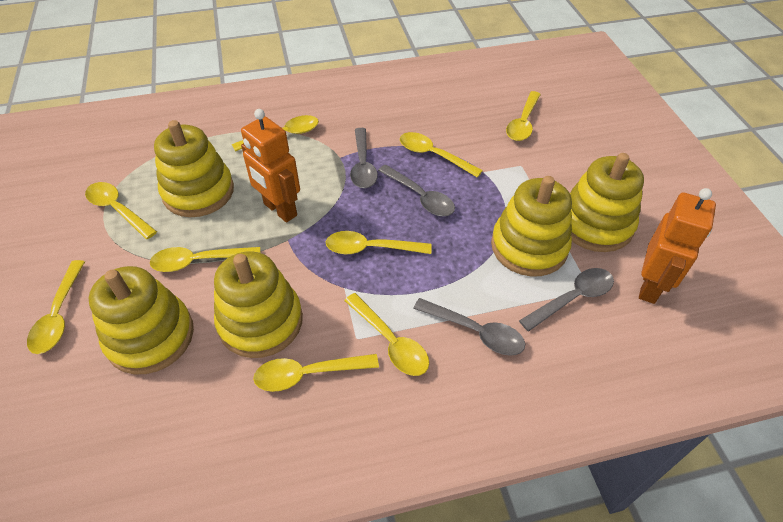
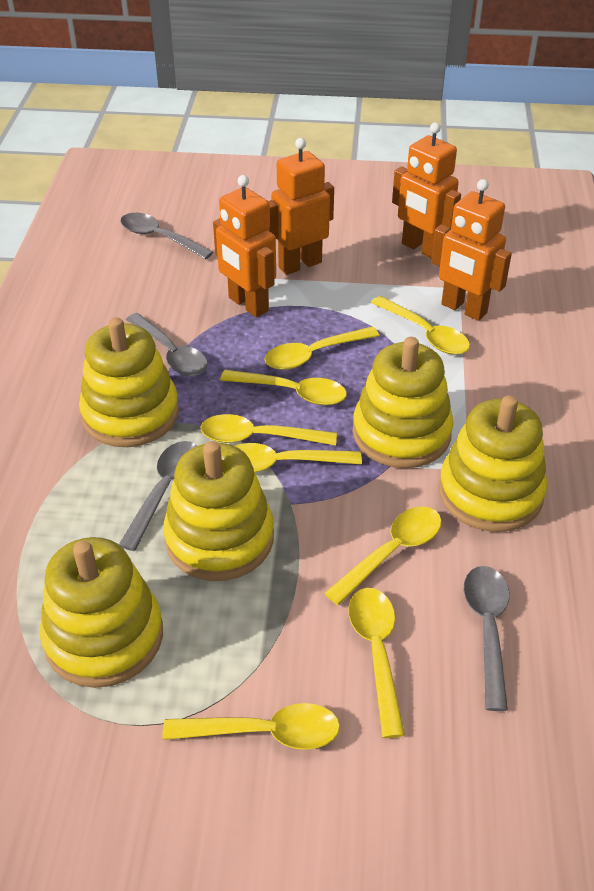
orange robot: [241,109,300,223] [639,188,716,304] = 2 -> [213,175,276,317] [268,138,334,275] [392,122,461,258] [431,179,512,321] = 4
yellow spoon: [27,260,85,354] [85,182,157,239] [150,247,260,272] [232,115,319,152] [253,354,379,392] [326,231,432,254] [344,293,429,376] [400,132,483,177] [506,91,541,141] = 9 -> [163,703,340,750] [201,414,337,446] [220,370,347,405] [235,443,362,472] [264,327,379,370] [324,506,442,605] [348,588,405,738] [371,296,470,355] = 8

